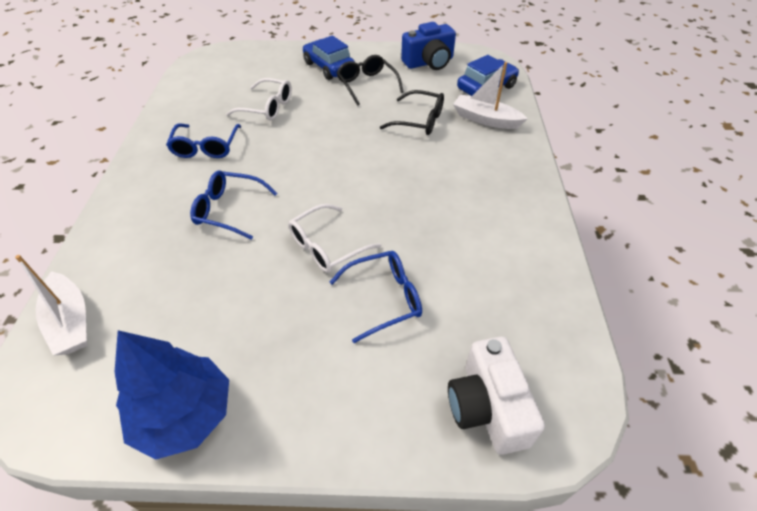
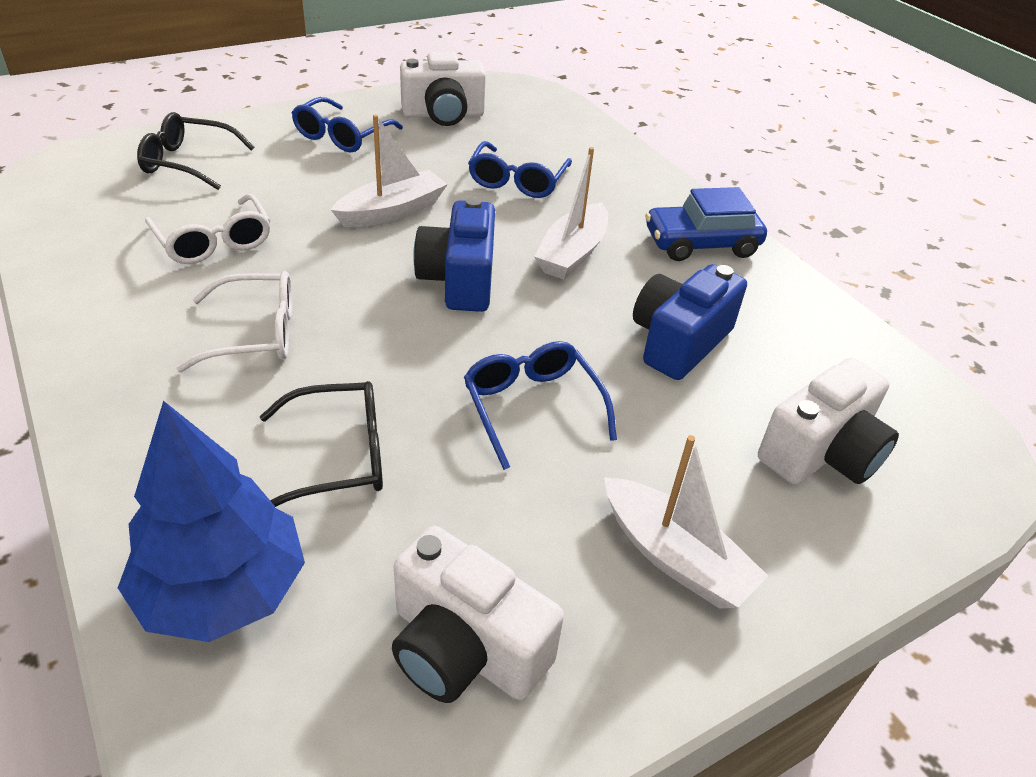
blue camera: [401,22,456,70] = 1 -> [413,197,495,312] [633,264,747,380] = 2
blue car: [303,35,355,80] [457,55,519,96] = 2 -> [645,187,767,261] = 1
white boat: [15,255,88,356] [453,62,528,129] = 2 -> [331,115,448,227] [534,147,608,279] [604,435,768,609] = 3
white camera: [448,336,545,455] = 1 -> [392,526,564,703] [400,52,486,126] [758,358,899,485] = 3

